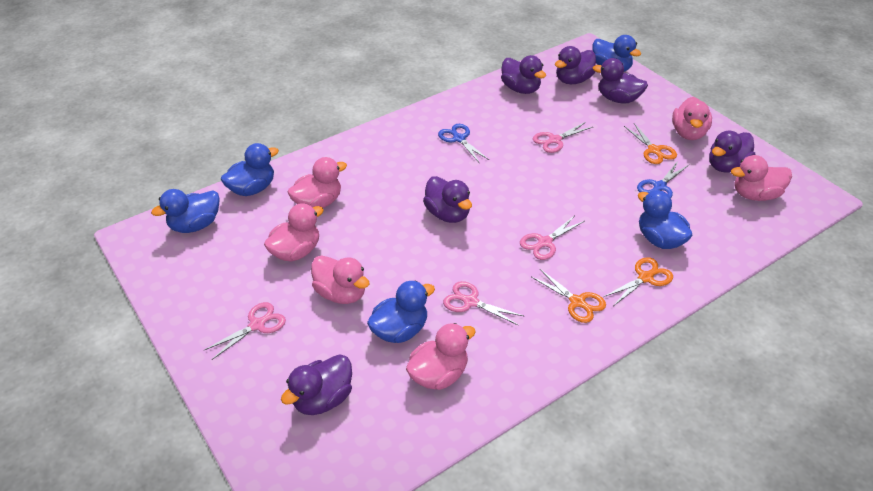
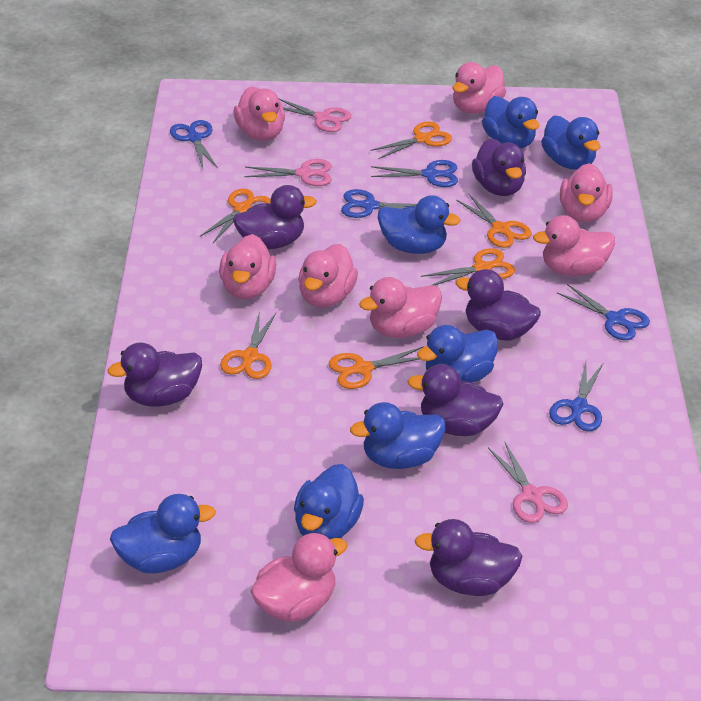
blue duck: [151,189,219,233] [221,143,279,196] [367,280,435,343] [593,35,641,72] [638,190,693,249] = 5 -> [110,494,216,574] [294,464,364,539] [350,402,446,469] [378,195,461,254] [417,325,498,383] [482,96,539,148] [541,115,601,170] = 7
blue scissors: [438,124,489,162] [637,161,689,198] = 2 -> [170,120,218,168] [341,189,417,218] [371,160,458,187] [549,362,604,431] [557,284,650,340] = 5
orange scissors: [532,269,606,323] [603,257,673,306] [624,123,677,164] = 3 -> [200,189,271,243] [220,311,276,379] [329,346,424,389] [370,121,452,159] [421,248,515,285] [456,193,531,248] = 6
pink duck: [264,203,324,262] [288,157,347,208] [311,255,370,304] [406,323,476,390] [672,97,712,140] [731,155,792,201] = 6 -> [219,234,276,300] [234,86,285,141] [250,533,347,621] [298,244,358,308] [359,277,442,338] [452,62,506,114] [533,215,615,276] [560,163,613,223] = 8
pink scissors: [204,302,286,360] [443,281,524,326] [520,215,585,260] [533,122,594,153] = 4 -> [244,159,332,186] [279,99,351,132] [488,441,568,523] = 3

